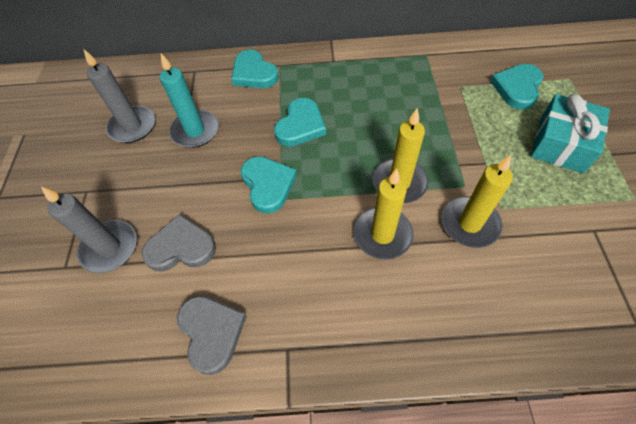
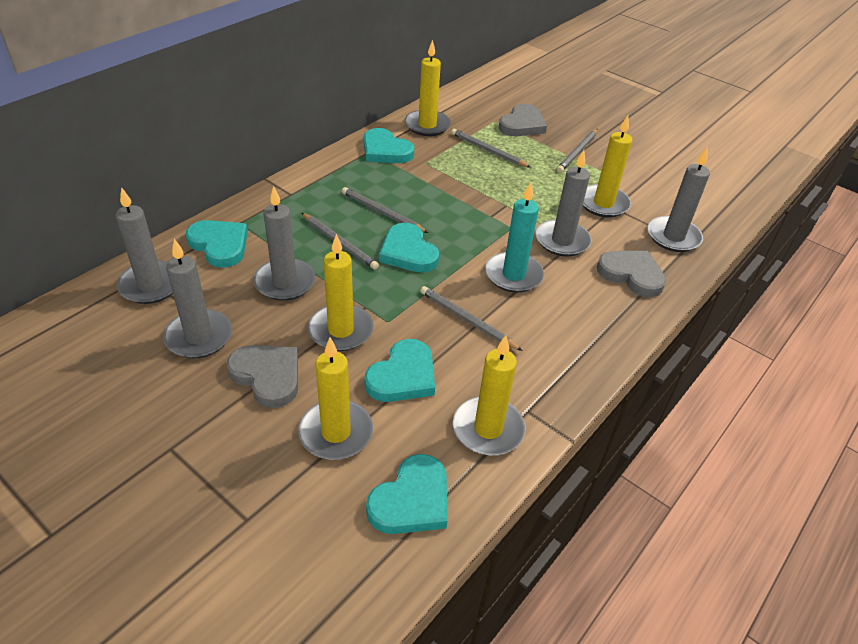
grey candle: [41,187,137,273] [84,50,155,143] = 2 -> [116,187,173,304] [163,239,232,358] [253,186,316,301] [536,150,591,257] [648,147,710,252] = 5
grey heart: [142,214,216,272] [177,296,247,375] = 2 -> [227,345,298,408] [499,104,547,136] [597,251,666,297] = 3
grey pencil: none = 0 -> [302,213,379,270] [342,187,428,233] [420,286,523,351] [451,129,531,168] [557,129,598,173] = 5
turquoise gift: [531,94,610,173] = 1 -> none = 0
turquoise heart: [231,50,279,88] [241,156,297,214] [274,98,326,146] [490,64,543,110] = 4 -> [186,220,248,268] [364,128,414,163] [365,339,435,402] [366,454,448,534] [379,223,439,273] = 5
yellow candle: [354,169,414,259] [373,109,429,203] [441,154,513,248] = 3 -> [298,337,373,460] [308,234,374,351] [405,40,451,136] [453,335,525,456] [583,115,633,217] = 5

